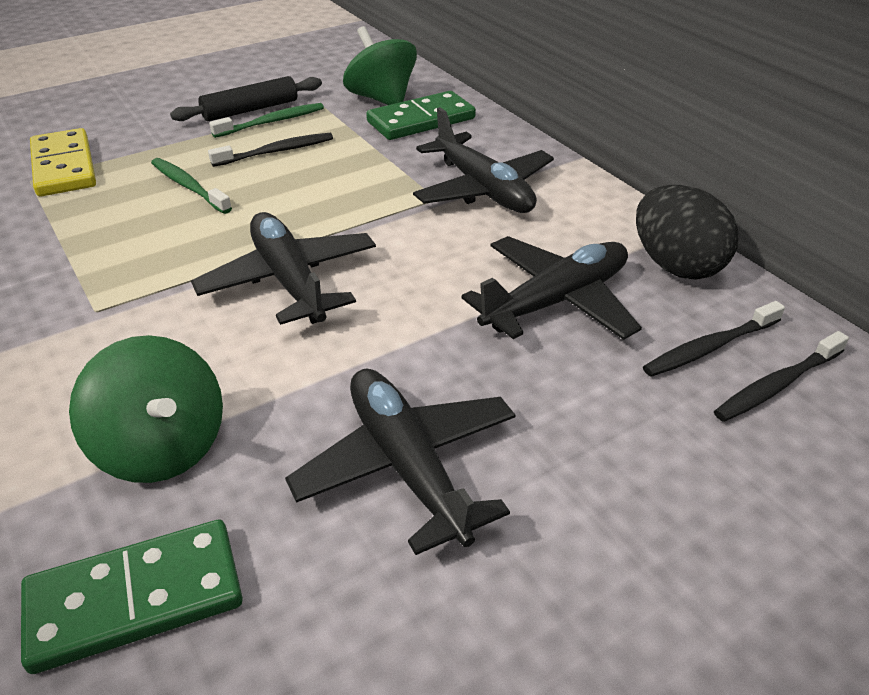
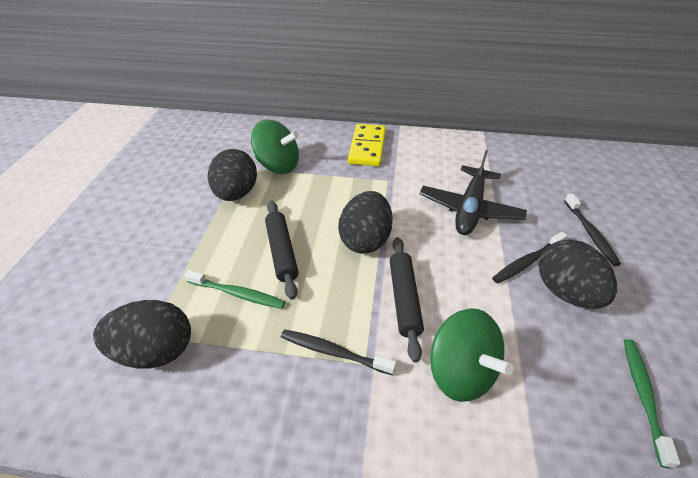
black egg: [636,185,739,279] = 1 -> [93,300,191,369] [208,149,257,201] [338,191,393,254] [539,239,617,309] = 4
black plane: [191,212,376,325] [285,369,515,555] [413,107,554,213] [461,236,642,340] = 4 -> [420,150,527,235] = 1
black rolling pin: [170,76,322,121] = 1 -> [265,201,299,300] [390,237,424,363] = 2
green domino: [21,519,243,674] [366,91,476,140] = 2 -> none = 0

